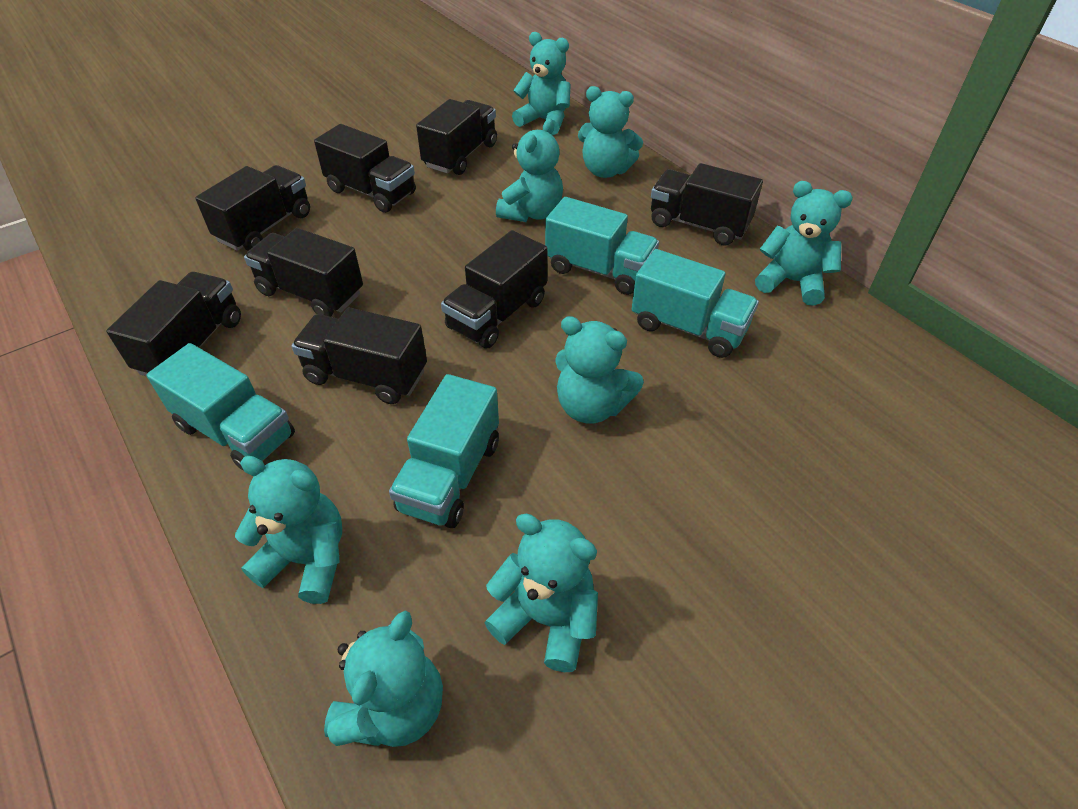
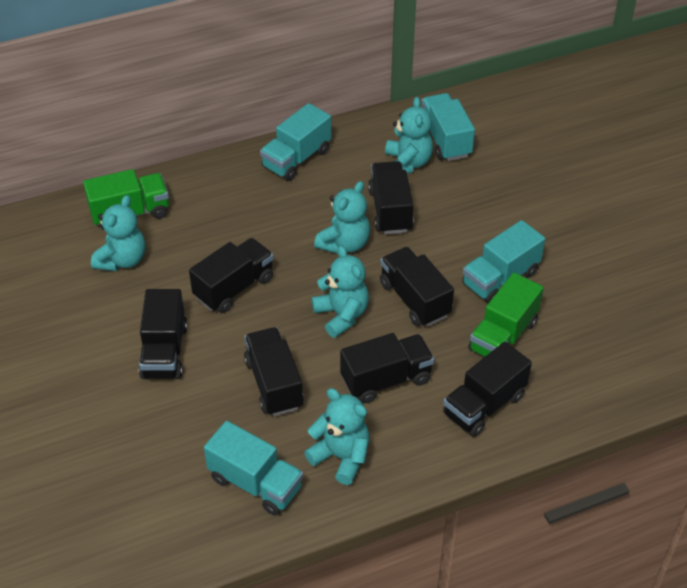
black truck: [106,272,241,376] [195,165,310,251] [244,228,363,317] [291,307,427,404] [314,124,416,213] [416,99,497,175] [441,230,548,348] [651,163,763,246] = 8 -> [139,289,188,379] [189,238,274,313] [244,327,304,416] [340,333,434,403] [368,161,414,234] [380,247,454,327] [443,342,532,437] = 7
green truck: none = 0 -> [83,169,169,231] [468,273,543,357] = 2
turquoise teddy bear: [235,456,342,604] [324,611,443,747] [484,513,598,672] [496,119,563,222] [512,32,571,135] [556,316,644,423] [578,86,643,178] [755,181,853,306] = 8 -> [91,195,145,271] [304,388,370,485] [311,245,369,338] [314,181,370,254] [385,97,433,174] = 5

